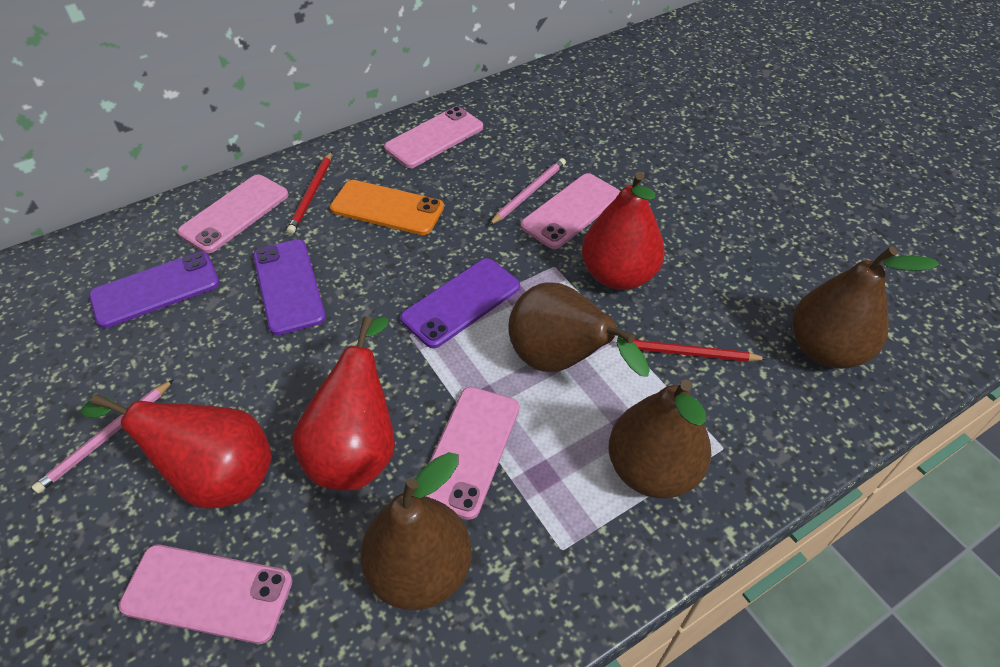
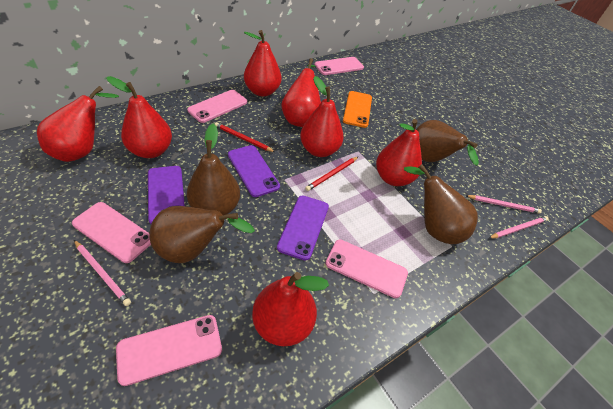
pink pencil: [32,379,174,494] [489,158,566,225] = 2 -> [74,240,131,306] [465,195,542,214] [489,216,549,239] = 3
red pear: [81,394,272,509] [292,316,395,491] [582,171,665,290] = 3 -> [37,86,119,162] [107,76,172,158] [244,30,281,97] [252,272,329,346] [281,58,321,127] [300,76,344,157] [376,119,422,186] = 7

